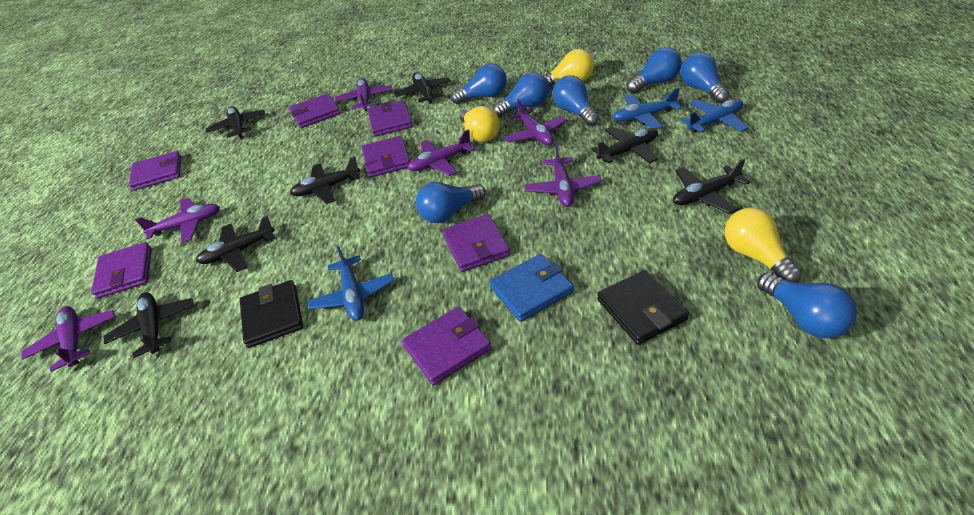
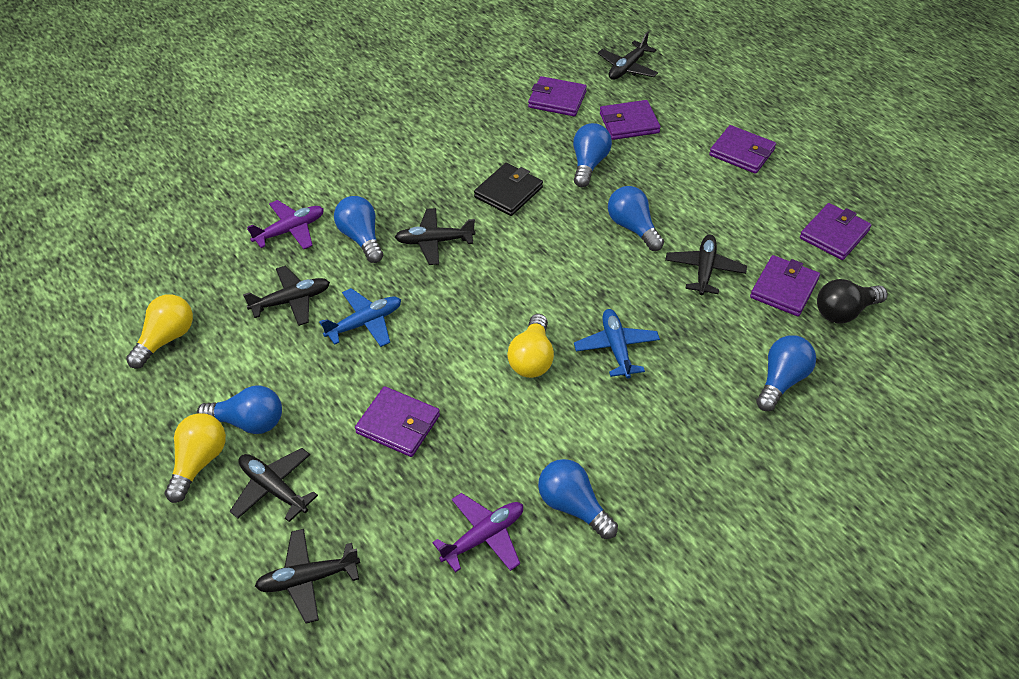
black light bulb: none = 0 -> [817,279,888,323] = 1
black plane: [104,292,194,358] [196,215,275,272] [206,106,265,138] [290,156,360,204] [394,72,451,104] [591,127,658,163] [673,159,750,214] = 7 -> [230,448,318,522] [243,266,330,326] [255,529,360,623] [395,208,476,265] [597,32,658,80] [665,234,747,295] = 6
black wallet: [240,280,303,348] [597,270,689,345] = 2 -> [474,163,543,216] = 1
blue light bulb: [416,182,486,223] [451,64,507,104] [493,72,549,117] [552,76,599,126] [627,47,682,93] [681,52,730,103] [757,272,857,338] = 7 -> [197,386,282,434] [334,196,383,263] [538,459,618,539] [573,123,612,187] [608,186,664,251] [756,335,816,411] = 6
blue plane: [308,246,394,321] [613,88,682,129] [681,99,748,133] = 3 -> [319,288,401,347] [574,309,660,379] = 2
blue wallet: [489,254,574,322] = 1 -> none = 0
purple plane: [22,306,115,372] [135,198,220,243] [335,78,392,111] [408,129,475,176] [504,99,567,146] [525,144,602,207] = 6 -> [247,200,324,249] [432,493,523,572] = 2
purple wallet: [91,242,152,299] [129,151,181,191] [289,94,340,128] [362,136,410,177] [367,100,412,137] [402,307,492,386] [443,214,510,272] = 7 -> [355,386,440,457] [528,76,587,117] [600,100,661,140] [709,125,776,174] [750,255,820,317] [800,203,871,260] = 6

